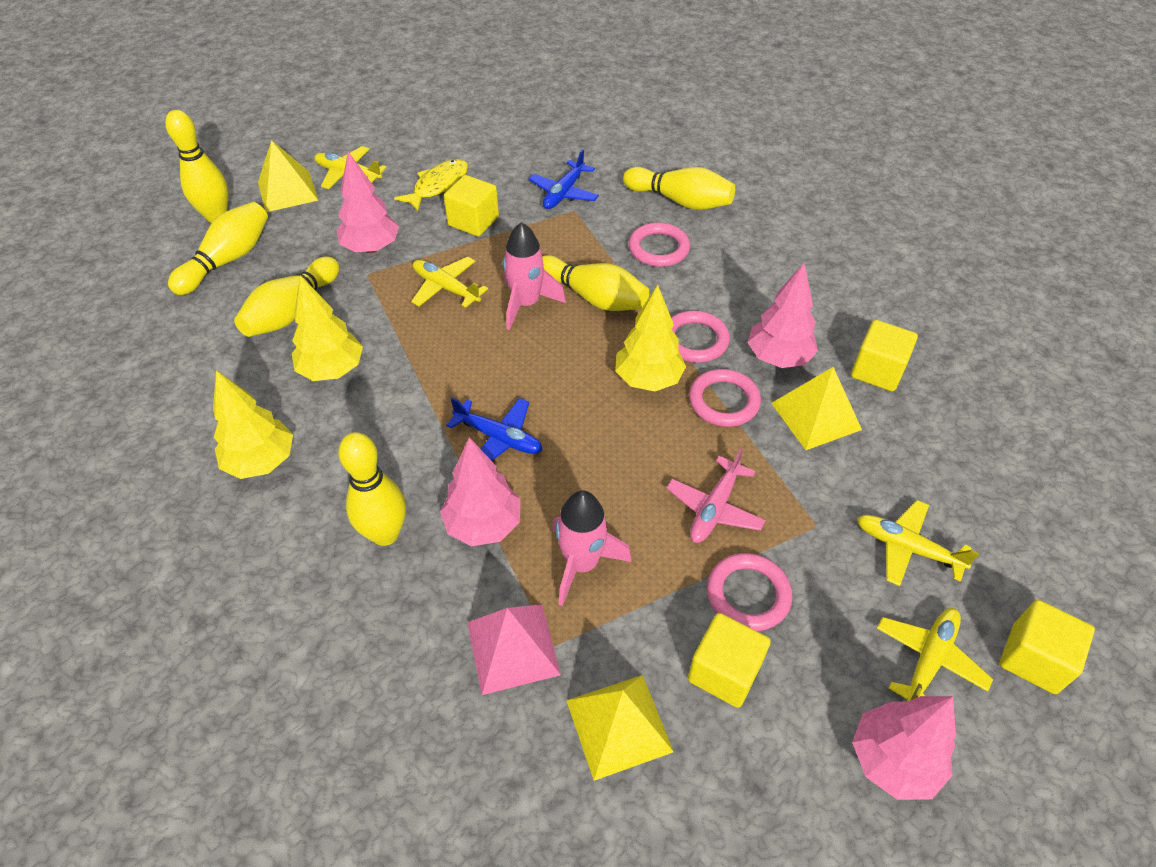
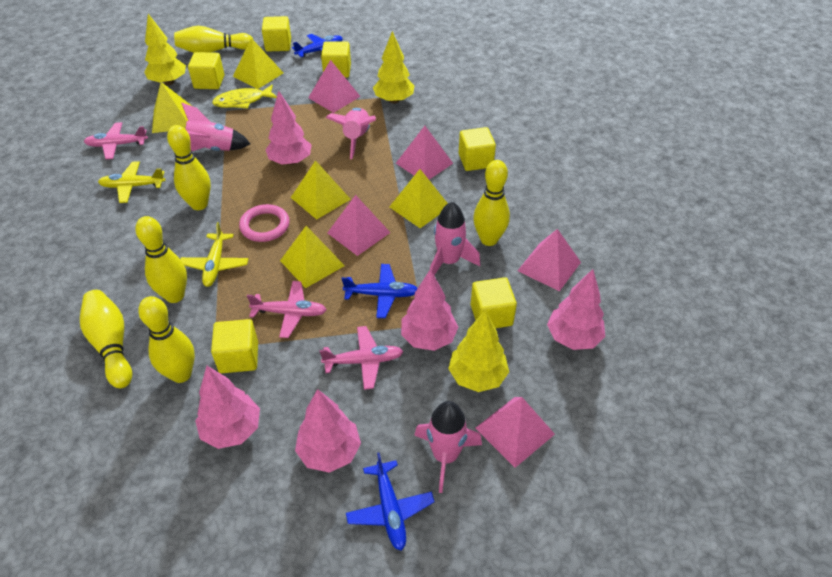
blue plane: [446,397,542,461] [529,149,599,209] = 2 -> [292,34,343,57] [342,264,418,318] [346,453,435,551] = 3
pink plane: [666,448,766,543] = 1 -> [84,122,148,159] [247,281,327,338] [320,326,404,390] = 3
pink pyramid: [467,604,561,695] = 1 -> [308,60,361,113] [327,195,391,256] [396,126,453,179] [475,397,555,468] [518,229,581,292] = 5
pink ring: [629,223,690,267] [671,311,730,363] [689,369,761,427] [707,553,792,631] = 4 -> [239,204,290,242] = 1
pink rocket: [503,222,566,330] [552,490,631,606] = 2 -> [181,103,250,151] [326,108,376,159] [414,401,482,493] [430,202,480,275] = 4
pink tree: [337,152,399,253] [440,437,521,546] [748,263,818,368] [852,696,956,800] = 4 -> [195,366,260,449] [265,91,311,165] [295,389,361,473] [401,269,458,351] [547,269,605,350] = 5
yellow cube: [444,175,499,236] [688,613,771,708] [851,320,918,392] [1000,600,1095,694] = 4 -> [188,52,224,89] [211,319,258,373] [262,16,291,52] [321,41,351,78] [459,127,496,171] [471,277,517,328] = 6
yellow plane: [315,146,387,189] [411,257,488,308] [857,500,980,586] [877,608,993,701] = 4 -> [98,161,165,203] [181,222,249,287] = 2
yellow pyramid: [258,140,318,212] [566,675,674,781] [771,367,862,450] = 3 -> [152,82,192,133] [233,38,283,89] [280,226,345,288] [291,160,351,220] [389,169,448,228] = 5

